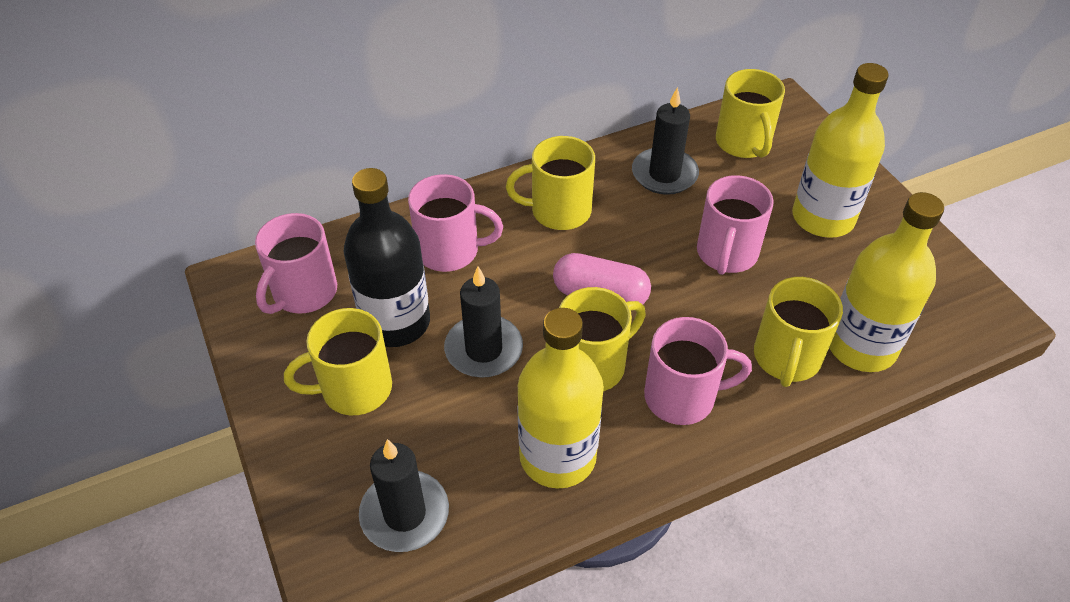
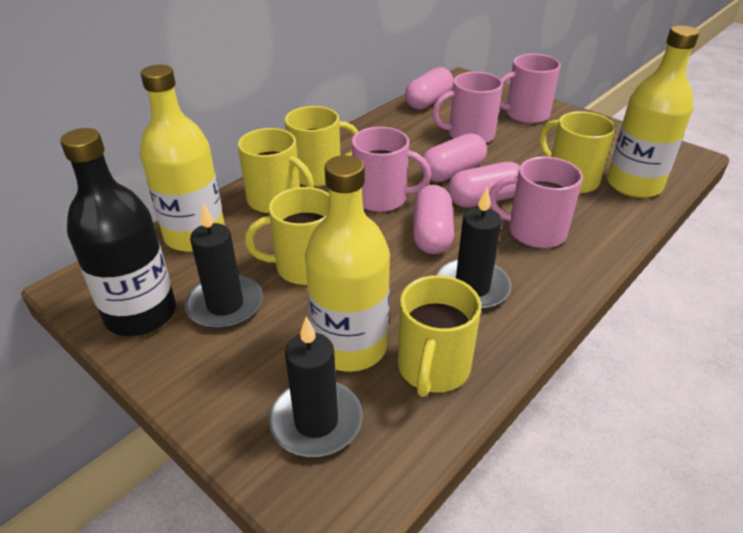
pink capsule: [553,253,651,304] = 1 -> [405,67,454,110] [413,185,454,254] [421,133,487,182] [448,162,520,208] = 4

